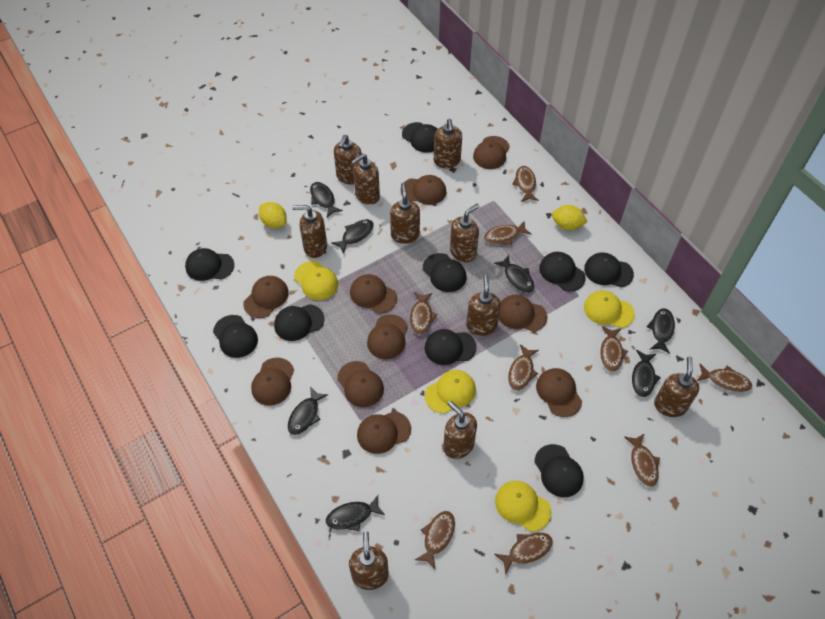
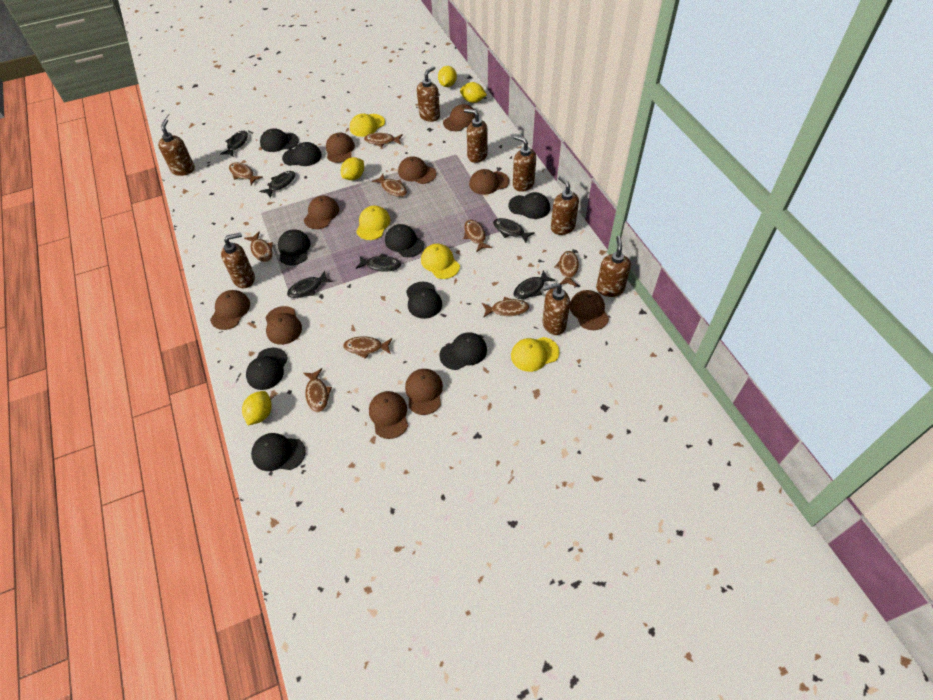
black fish: [288,386,328,435] [310,182,343,217] [326,495,385,531] [331,219,374,254] [494,255,534,293] [632,350,661,397] [646,309,675,354] = 7 -> [220,131,248,157] [259,171,295,198] [287,271,333,298] [356,253,401,272] [493,218,535,243] [514,270,555,299] = 6
brown soap dispenser: [292,205,327,258] [334,135,362,185] [349,532,389,590] [351,154,380,205] [390,183,420,244] [434,119,462,168] [443,401,477,459] [450,204,480,262] [466,275,501,336] [654,357,699,417] = 10 -> [158,119,195,176] [221,233,255,288] [417,66,440,122] [464,109,488,163] [513,135,536,192] [542,283,570,335] [551,176,579,235] [596,236,631,297] = 8
yellow lemon: [259,202,287,228] [552,205,588,230] = 2 -> [242,391,272,425] [341,157,364,180] [438,66,457,87] [460,82,487,103] = 4

